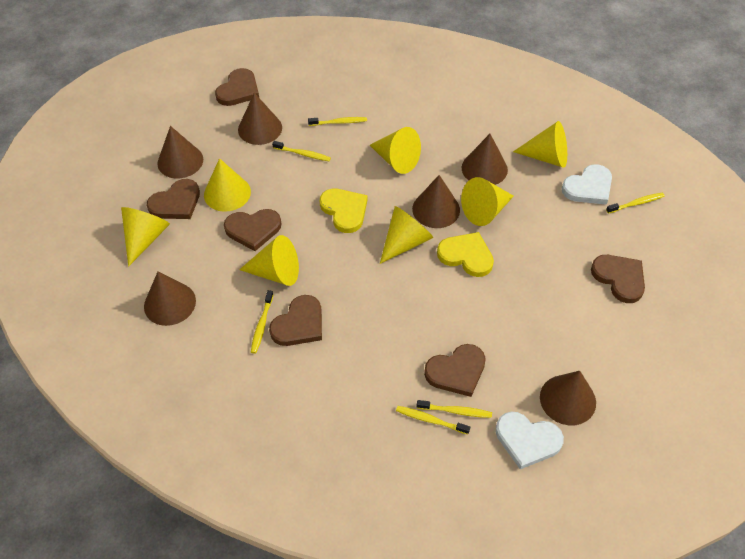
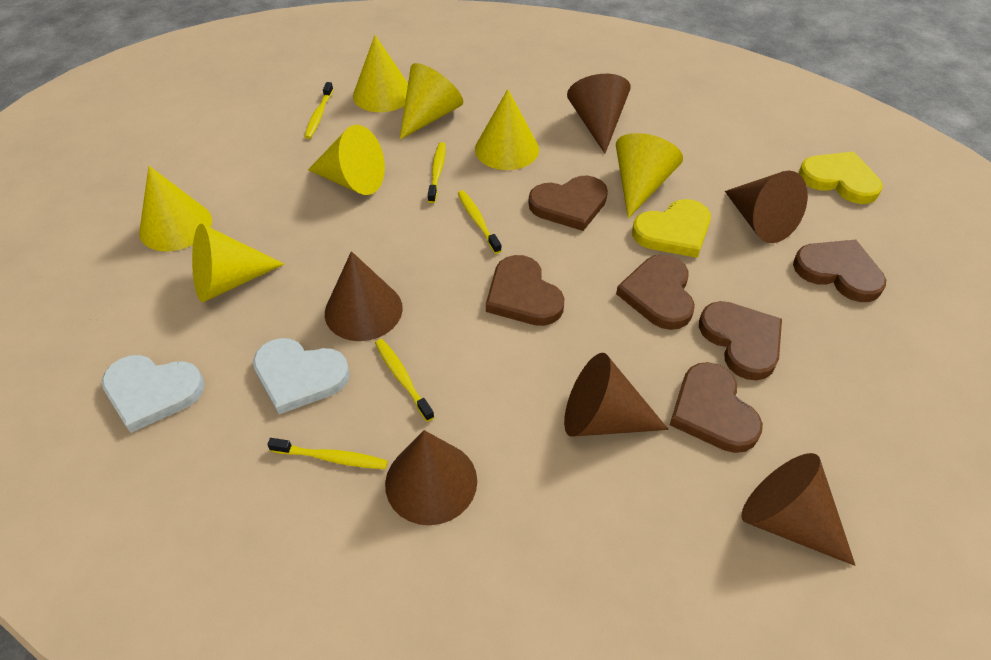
yellow toothbrush: [251,290,273,354] [272,141,331,161] [308,117,367,126] [396,406,470,435] [416,400,492,418] [606,193,665,214] = 6 -> [267,438,388,469] [304,82,333,139] [375,339,434,422] [428,142,446,203] [458,190,502,254] = 5

